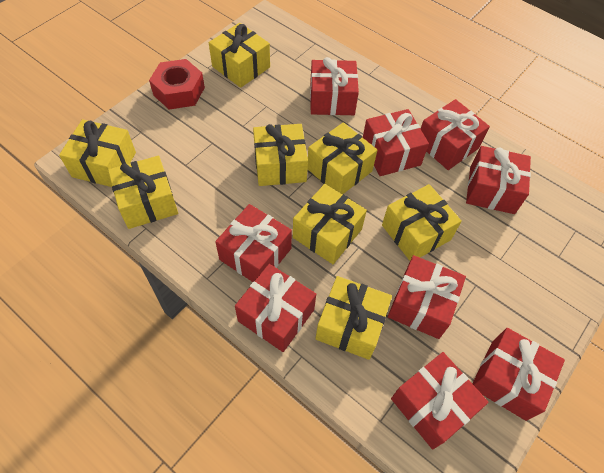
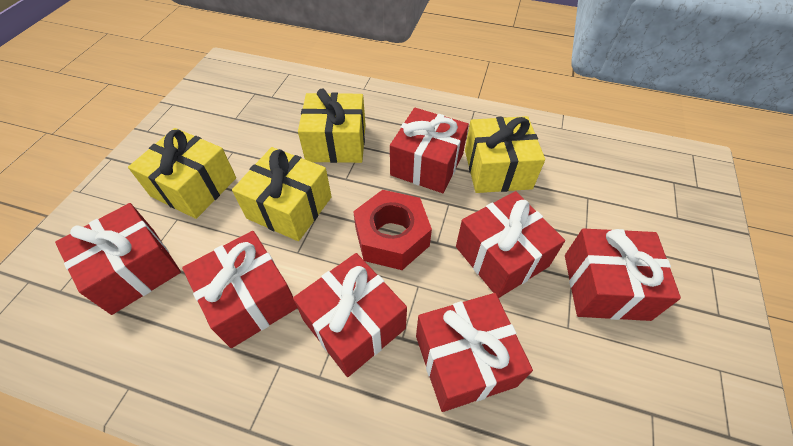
red gift: [215,204,292,282] [235,264,316,352] [310,57,359,115] [363,109,429,176] [388,255,466,339] [391,352,489,449] [421,99,490,170] [466,146,531,214] [472,328,565,421] = 9 -> [55,203,181,315] [182,231,297,348] [293,253,407,377] [390,108,469,193] [416,293,533,412] [456,191,565,298] [565,228,681,321] = 7
yellow gift: [59,119,136,187] [108,156,178,229] [209,23,270,88] [253,124,308,186] [293,184,367,264] [308,122,377,195] [316,276,392,360] [382,184,462,261] = 8 -> [128,128,236,219] [232,147,332,241] [298,89,365,163] [465,116,545,193] = 4

